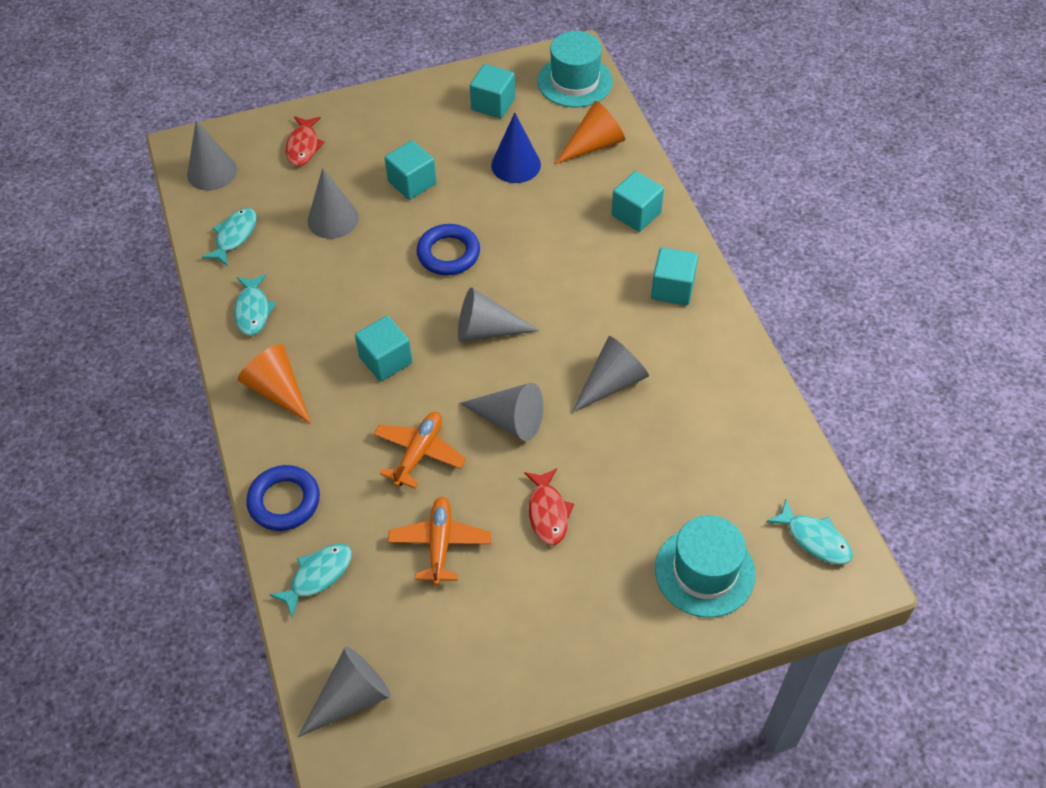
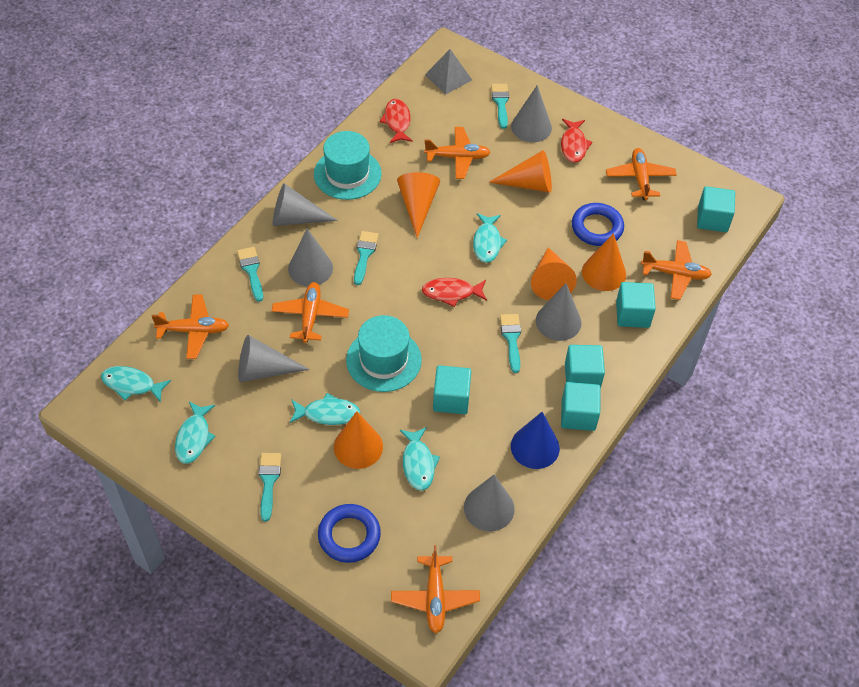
grey pyramid: none = 0 -> [425,49,472,94] = 1
orange cone: [238,344,311,424] [555,101,625,164] = 2 -> [334,411,383,469] [397,172,440,238] [489,150,552,193] [531,247,577,300] [582,233,626,291] = 5
orange plane: [373,412,466,488] [388,497,491,585] = 2 -> [151,295,229,359] [272,282,349,343] [391,545,480,634] [424,127,490,179] [606,148,677,200] [641,240,712,300] = 6
red fish: [286,116,325,166] [524,468,574,545] = 2 -> [380,99,413,143] [422,278,487,307] [561,119,593,163] = 3
turquoise brush: none = 0 -> [237,247,263,302] [259,453,281,521] [354,231,379,285] [491,84,509,129] [500,314,521,373] = 5
turquoise fish: [202,208,257,266] [234,274,276,336] [270,544,352,618] [766,499,853,565] = 4 -> [101,366,171,402] [175,402,216,464] [289,393,360,425] [400,427,440,491] [473,213,507,263] = 5

